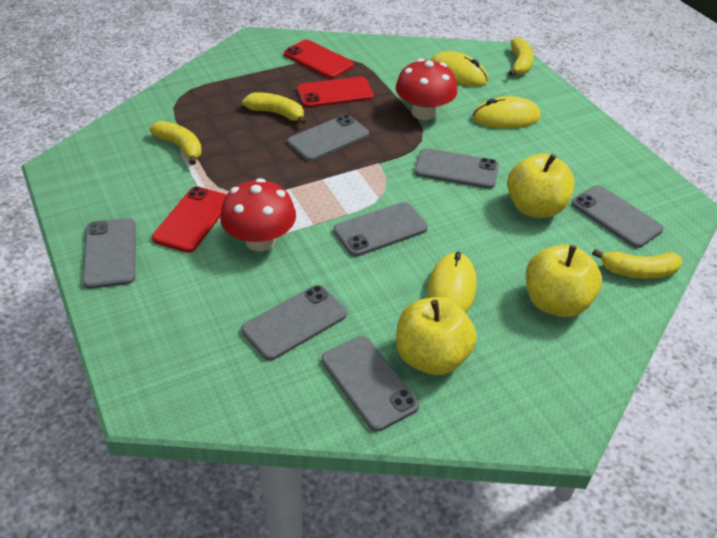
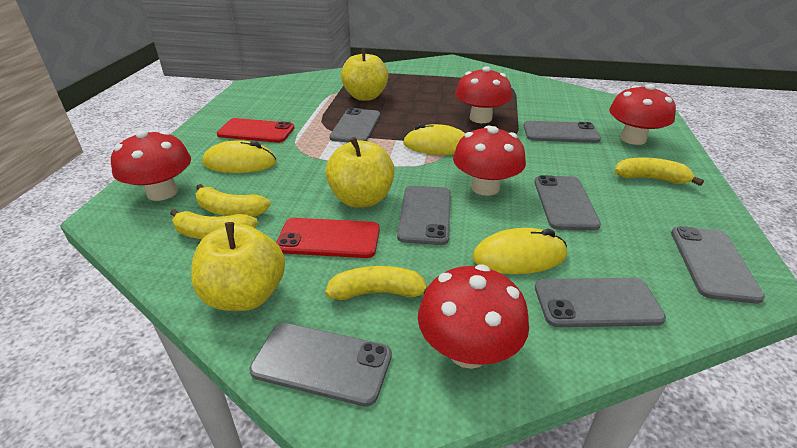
red mushroom: [220,178,296,251] [396,58,457,120] = 2 -> [111,130,191,201] [418,265,529,369] [453,126,526,196] [455,66,512,123] [609,84,676,145] = 5
red phone: [152,186,227,253] [284,40,354,79] [297,76,374,108] = 3 -> [217,118,295,143] [276,218,380,258] = 2

